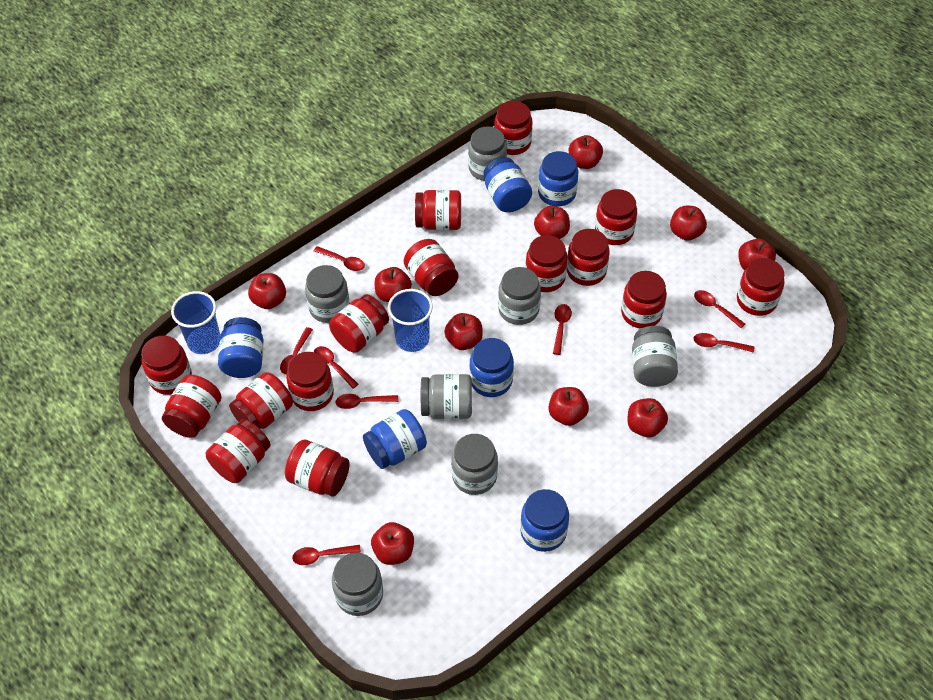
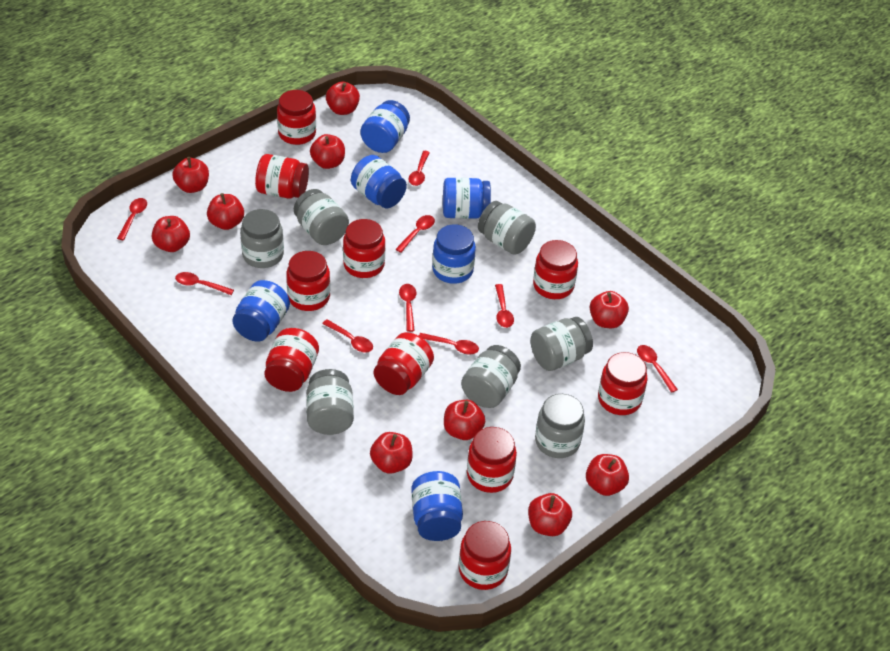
blue cup: [171,291,220,354] [388,289,433,352] = 2 -> none = 0
red jar: [141,336,192,395] [162,375,222,438] [206,419,271,483] [229,372,293,429] [285,440,350,496] [286,352,334,411] [329,294,389,353] [404,239,458,296] [415,190,461,230] [494,101,532,155] [525,235,568,292] [567,229,610,286] [595,189,637,245] [621,271,667,329] [737,258,785,316] = 15 -> [255,154,309,199] [264,328,319,392] [277,90,316,145] [286,251,330,311] [343,219,385,278] [374,332,434,395] [459,521,511,590] [467,427,517,493] [533,240,578,299] [598,352,648,415] = 10
red spoon: [280,327,313,374] [292,545,361,565] [314,246,365,271] [314,346,359,389] [335,394,398,409] [553,304,572,355] [693,333,754,353] [694,290,745,328] = 8 -> [117,198,147,240] [175,272,234,295] [322,319,373,353] [395,215,435,253] [399,284,416,332] [409,151,430,186] [419,333,479,354] [495,284,514,328] [637,345,678,393] = 9

